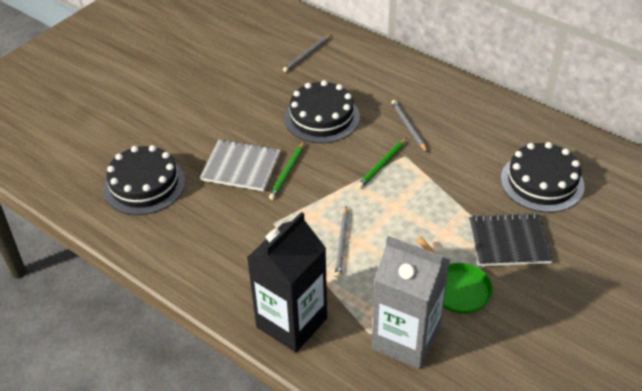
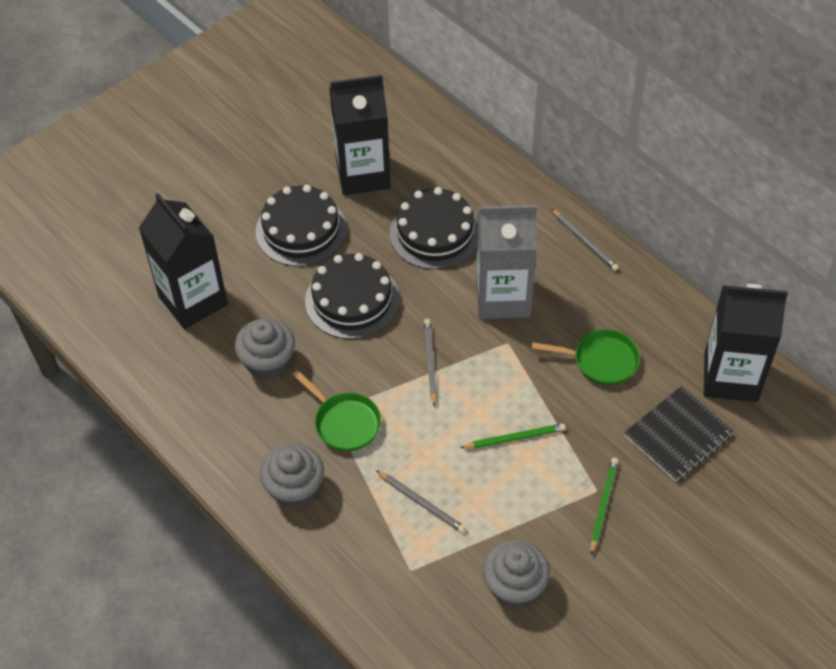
black carton: [247,212,327,352] = 1 -> [139,193,228,329] [329,75,391,195] [704,284,788,402] = 3
green pan: [417,237,493,314] = 1 -> [293,370,381,451] [532,329,640,385] = 2
grey cupcake: none = 0 -> [235,318,295,380] [260,443,324,508] [482,539,550,608] = 3
grey notebook: [200,139,280,191] = 1 -> none = 0

